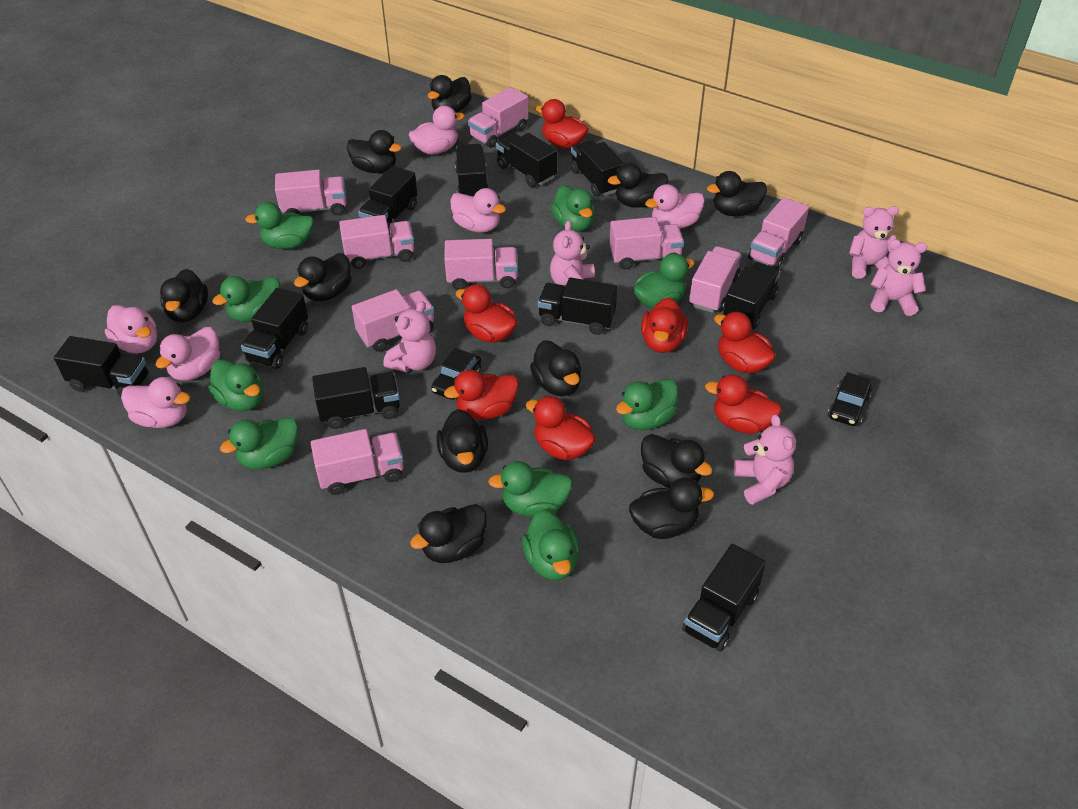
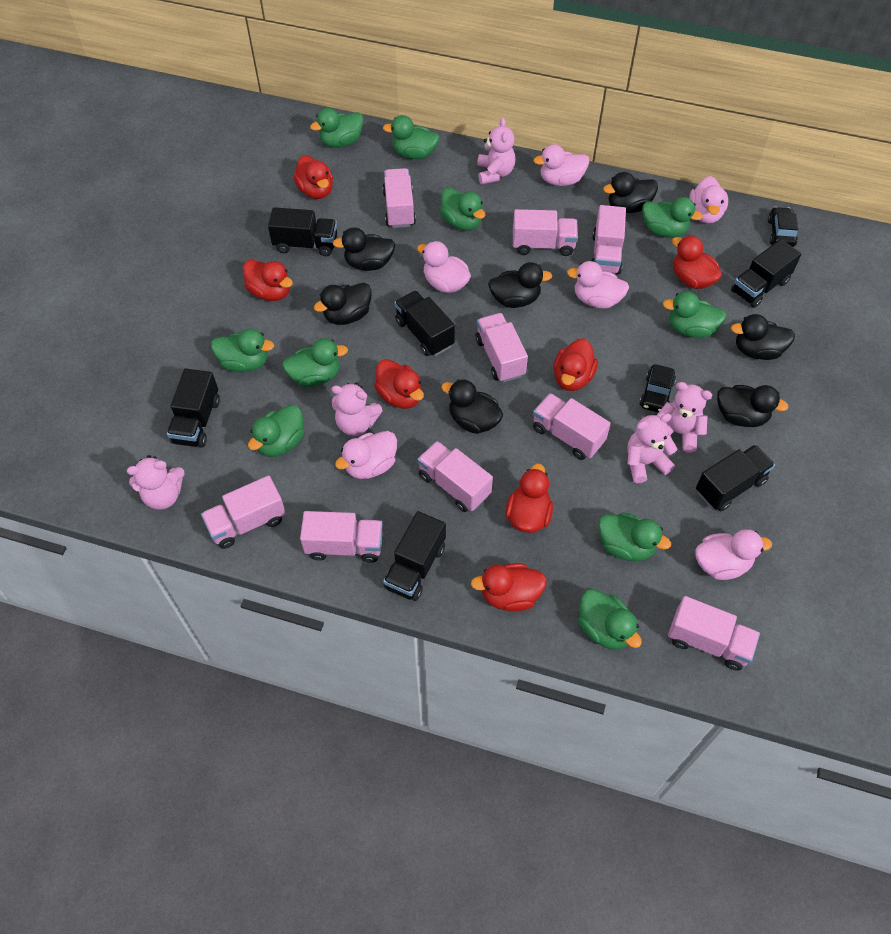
black duck: [160,269,208,323] [294,253,351,301] [347,130,402,173] [410,504,487,563] [428,75,472,113] [436,409,488,473] [530,340,581,396] [608,163,668,208] [629,478,714,539] [641,434,713,488] [707,171,767,216] = 11 -> [314,283,372,325] [332,227,395,271] [441,379,503,434] [488,262,552,308] [603,172,658,213] [717,385,789,427] [731,314,795,360] = 7
black truck: [54,336,149,397] [241,288,308,369] [312,367,400,429] [358,166,417,234] [455,144,489,197] [496,133,557,187] [538,277,617,335] [570,140,625,197] [682,544,766,651] [723,262,781,329] = 10 -> [167,369,220,448] [268,207,337,256] [383,511,446,601] [394,290,455,356] [696,445,775,511] [731,239,801,308] = 6
green duck: [209,359,263,411] [212,276,280,322] [220,417,298,469] [245,202,314,249] [488,461,573,517] [522,509,579,580] [551,185,595,232] [616,379,678,430] [633,253,695,309] = 9 -> [211,328,274,372] [248,405,305,457] [282,338,348,387] [310,108,363,148] [383,115,440,159] [440,188,485,231] [578,589,642,649] [598,512,671,561] [642,197,703,238] [663,291,727,338] = 10

